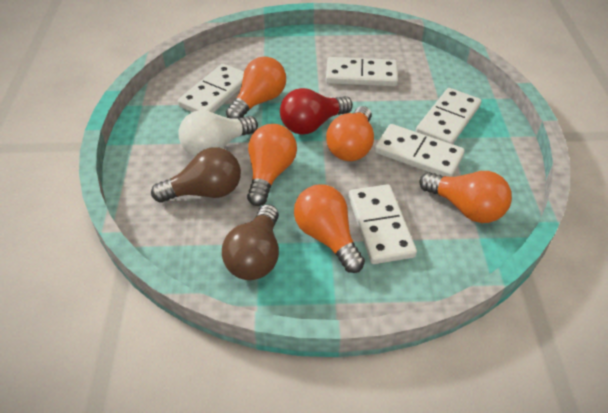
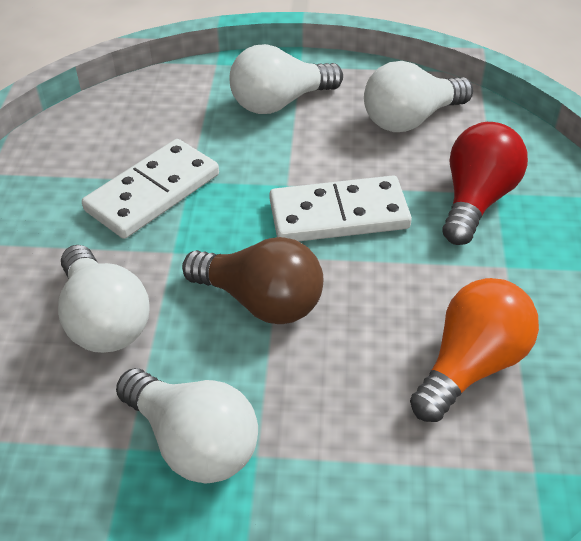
brown light bulb: [151,147,241,203] [222,204,279,280] = 2 -> [182,237,323,324] = 1
orange light bulb: [226,57,286,119] [247,124,297,206] [294,185,365,273] [326,106,374,161] [419,171,512,223] = 5 -> [410,278,539,422] = 1
white domino: [178,64,244,113] [326,57,398,87] [349,184,417,264] [374,124,465,177] [416,88,481,144] = 5 -> [82,139,219,239] [269,175,412,242] = 2
white light bulb: [178,110,258,156] = 1 -> [58,245,149,353] [116,368,258,484] [230,44,343,114] [364,61,473,132] = 4

